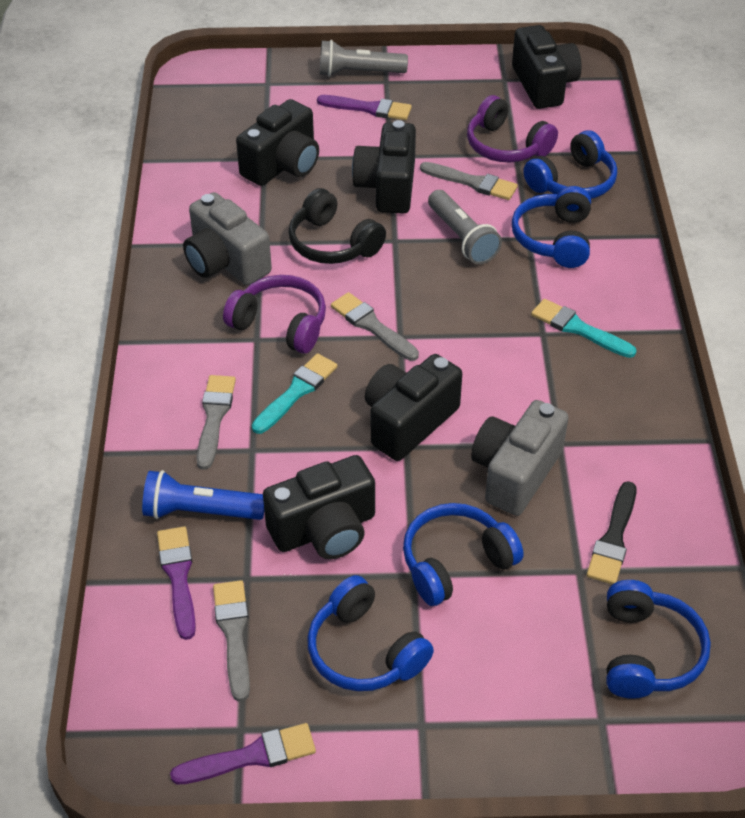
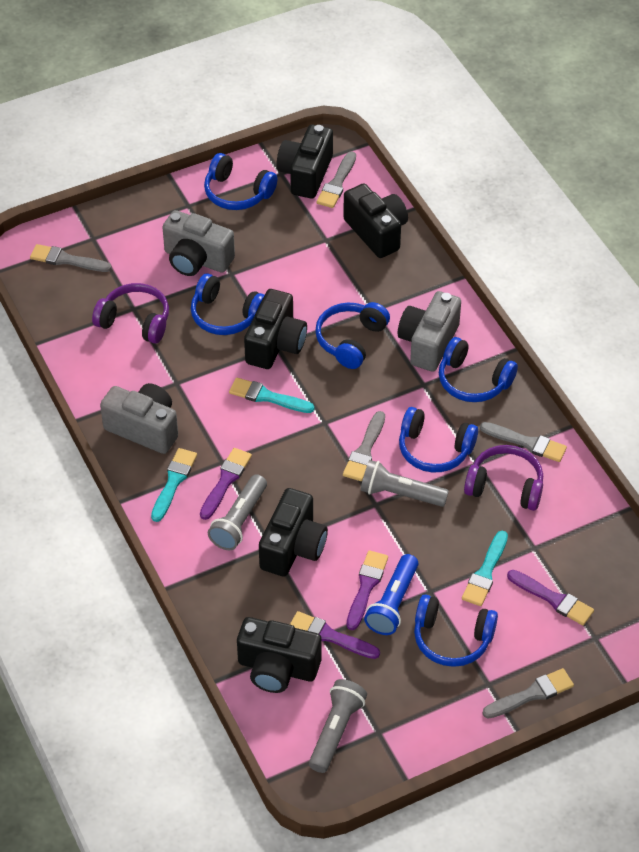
black brush: [587,481,637,584] = 1 -> none = 0
black headphones: [288,188,386,264] = 1 -> none = 0
blue headphones: [307,575,434,691] [403,503,523,606] [511,186,591,268] [523,130,617,199] [606,580,711,699] = 5 -> [191,273,264,335] [204,153,277,210] [315,302,390,369] [399,407,478,472] [414,594,498,667] [439,337,518,402] = 6
grey brush: [196,375,236,470] [213,580,250,702] [331,292,419,361] [420,162,518,200] = 4 -> [30,244,112,272] [316,151,356,208] [343,411,385,481] [480,422,567,462] [482,668,574,719] = 5
grey camera: [183,192,272,285] [471,400,569,516] = 2 -> [100,383,178,454] [162,210,235,276] [398,291,461,372] = 3
grey flashlight: [320,40,408,77] [428,190,502,264] = 2 -> [208,474,267,550] [309,679,367,773] [361,460,449,507] = 3
purple brush: [157,526,196,640] [170,723,316,784] [317,95,412,120] = 3 -> [200,448,252,520] [290,611,380,659] [347,550,388,630] [507,570,594,625] = 4
turquoise brush: [252,353,337,434] [531,299,637,358] = 2 -> [151,448,197,522] [229,377,314,413] [462,531,508,606] = 3

